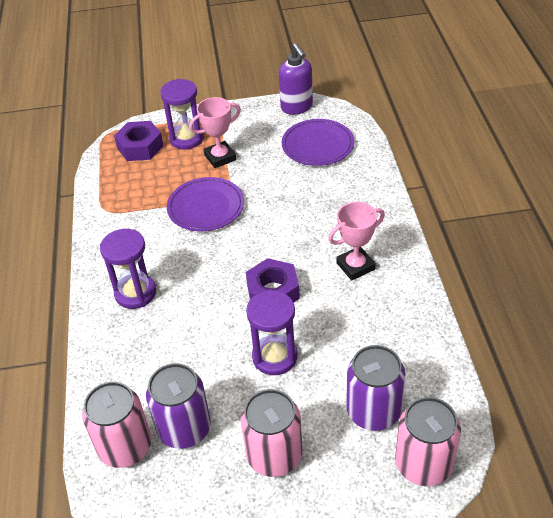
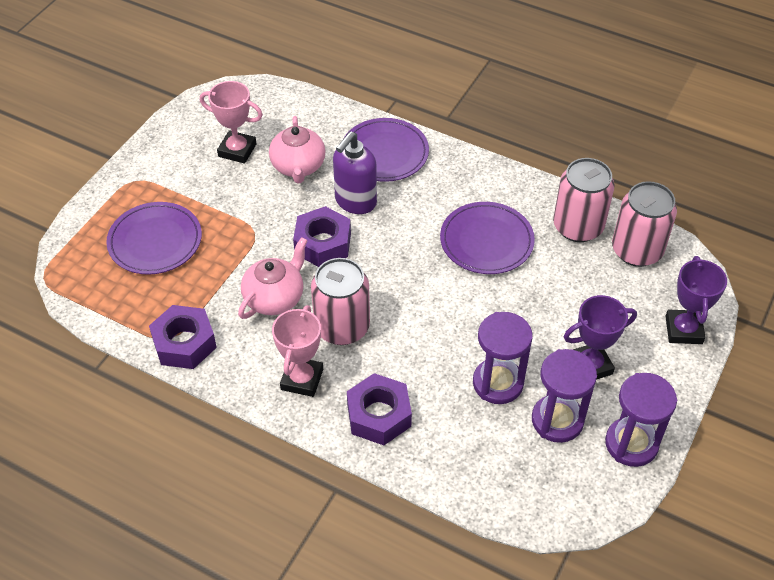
pink teapot: none = 0 -> [238,237,308,319] [269,116,326,184] = 2
purple can: [146,363,211,449] [346,345,406,431] = 2 -> none = 0
purple nut: [114,121,164,161] [246,258,300,302] = 2 -> [149,305,217,369] [293,206,351,267] [347,373,412,445] = 3
purple plate: [167,177,244,231] [282,119,354,166] = 2 -> [106,202,202,275] [344,118,429,182] [440,202,535,274] = 3
purple trophy: none = 0 -> [564,295,637,380] [665,256,727,344] = 2

